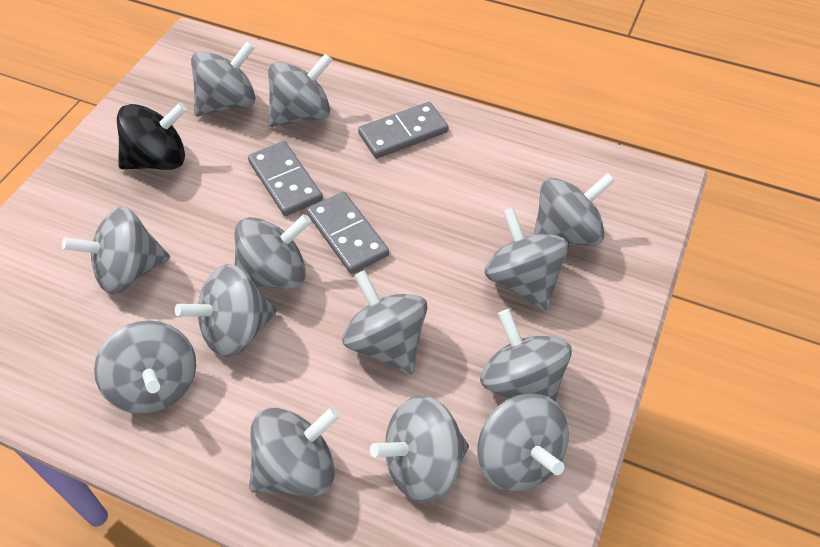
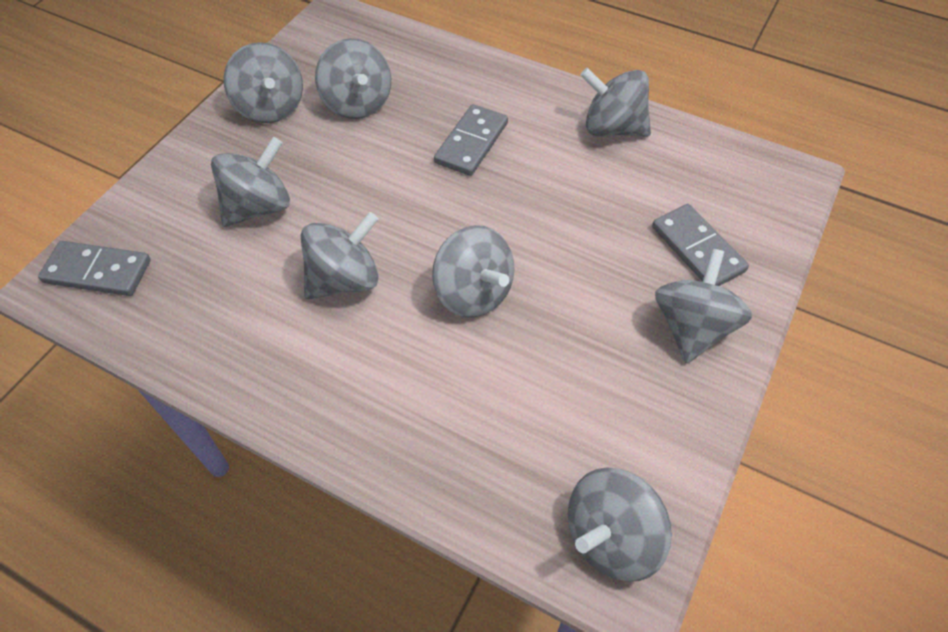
black spinning top: [117,103,187,170] = 1 -> none = 0
grey spinning top: [62,207,170,294] [94,320,196,414] [175,264,277,358] [191,41,256,116] [234,214,311,289] [249,407,340,497] [268,53,332,127] [342,270,428,375] [370,396,469,502] [477,394,569,491] [480,309,572,401] [484,208,569,311] [534,173,615,245] = 13 -> [211,137,290,227] [223,42,303,123] [301,212,379,300] [315,38,391,119] [432,225,514,317] [568,467,672,582] [580,68,651,137] [655,249,752,363] = 8

